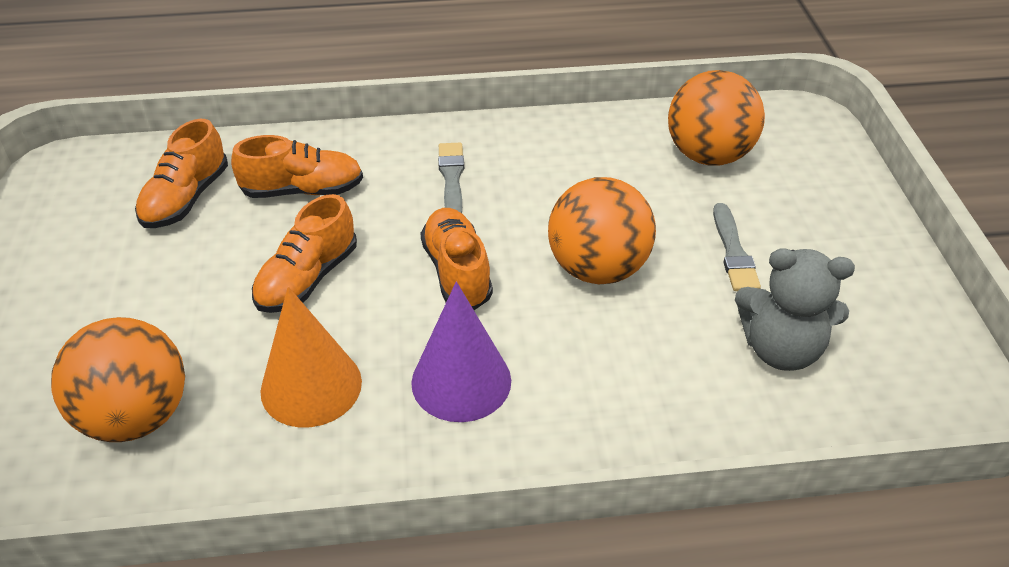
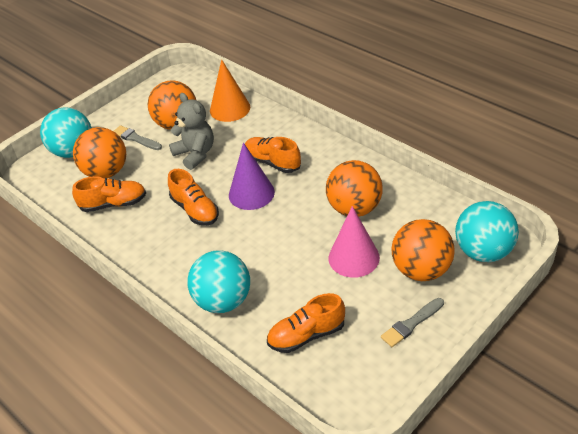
orange ball: [51,317,185,442] [548,177,656,284] [668,70,765,166] = 3 -> [73,127,126,178] [148,80,196,130] [326,160,383,217] [391,219,455,281] = 4
pink cone: none = 0 -> [329,206,380,278] = 1
turquoise ball: none = 0 -> [40,107,92,158] [187,250,250,313] [455,201,519,262] = 3

